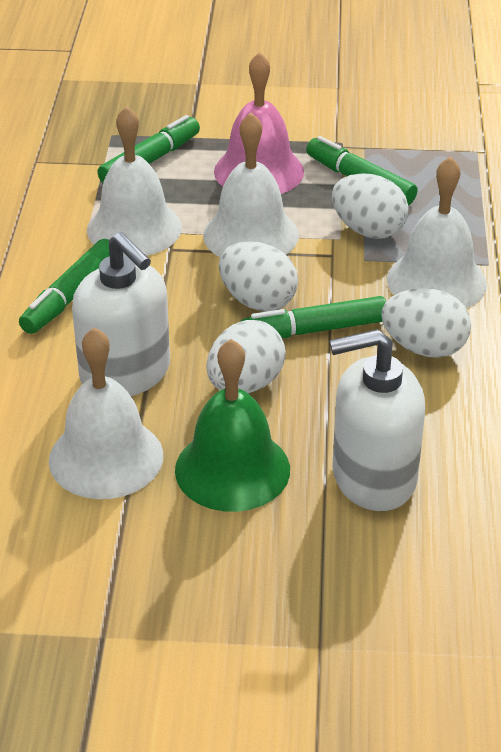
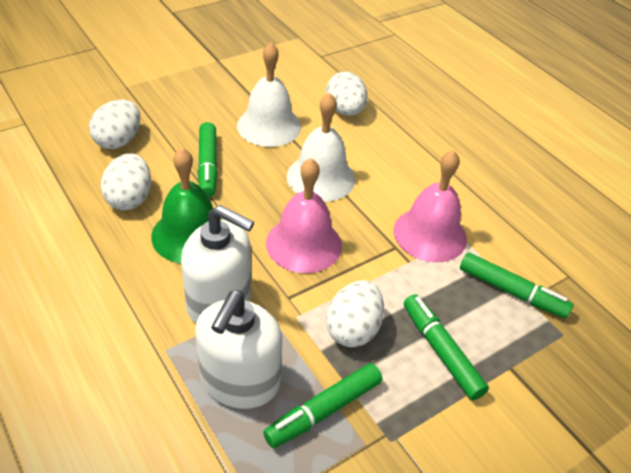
pink bell: [214,52,304,194] = 1 -> [266,158,342,273] [393,150,467,262] = 2
white bell: [49,327,163,499] [87,106,182,256] [203,113,299,257] [387,157,487,308] = 4 -> [237,42,301,147] [287,92,355,202] = 2

